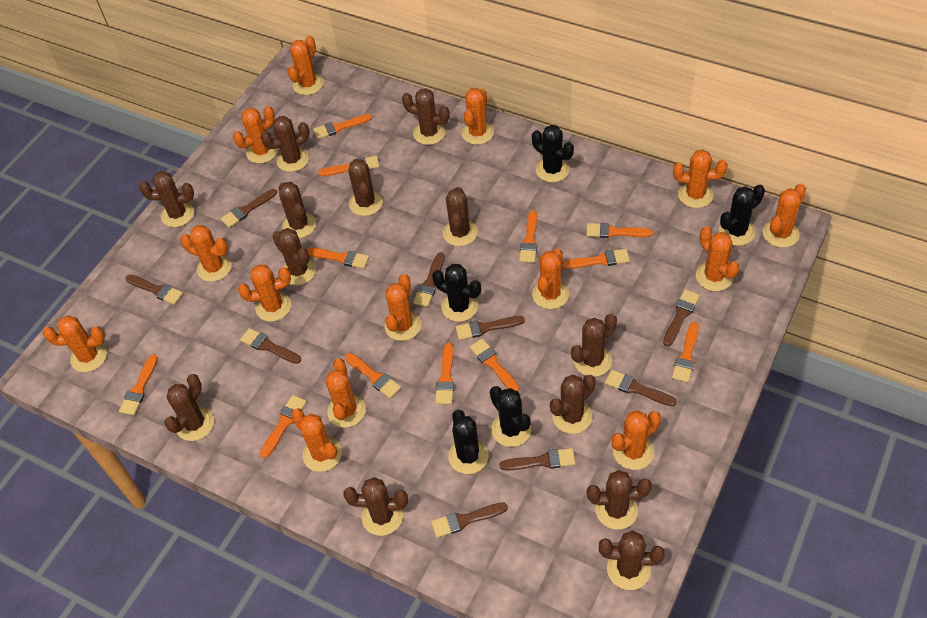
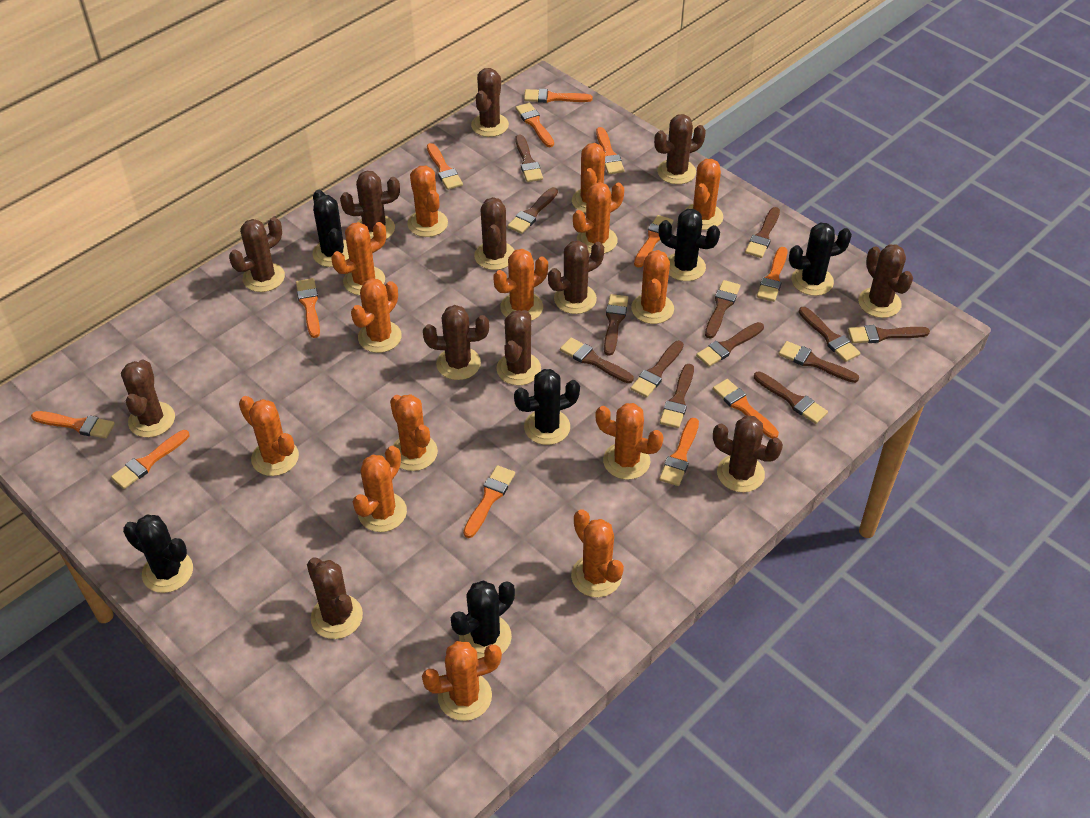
black cactus: [432,264,481,322] [448,410,489,474] [490,386,531,447] [532,125,574,182] [719,185,765,246] = 5 -> [123,515,193,593] [313,189,349,267] [451,580,515,659] [514,369,580,445] [659,209,720,281] [789,223,852,296] = 6
brown brush: [125,275,183,305] [221,189,277,228] [240,328,301,364] [413,252,445,307] [431,502,508,538] [456,316,525,340] [499,448,576,471] [605,370,677,406] [663,290,700,346] = 9 -> [508,187,558,234] [516,135,543,182] [560,337,634,383] [604,294,628,356] [630,341,684,398] [660,364,694,428] [696,322,764,367] [705,280,741,338] [745,207,780,258] [754,371,828,424] [778,341,859,383] [799,307,860,362] [848,325,930,343] = 13
brown cactus: [139,171,194,227] [164,374,214,441] [260,116,309,172] [273,228,316,285] [278,182,316,238] [343,477,408,536] [348,159,383,216] [402,88,450,145] [443,187,478,246] [550,375,596,434] [571,314,617,377] [587,470,652,530] [599,530,665,590] = 13 -> [121,359,175,438] [229,217,285,292] [307,558,363,639] [340,170,400,239] [423,305,489,380] [471,68,509,137] [474,197,515,270] [496,310,541,386] [548,240,604,314] [654,114,706,184] [713,415,783,493] [858,244,913,318] = 12

